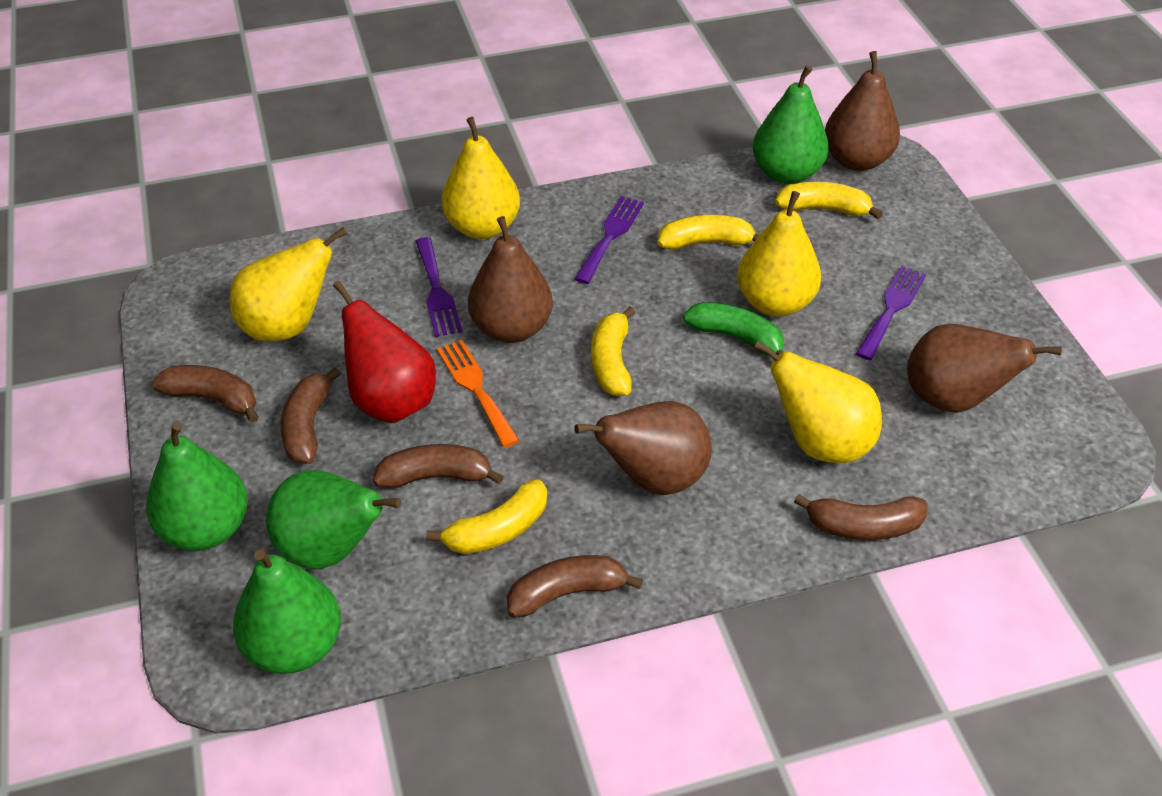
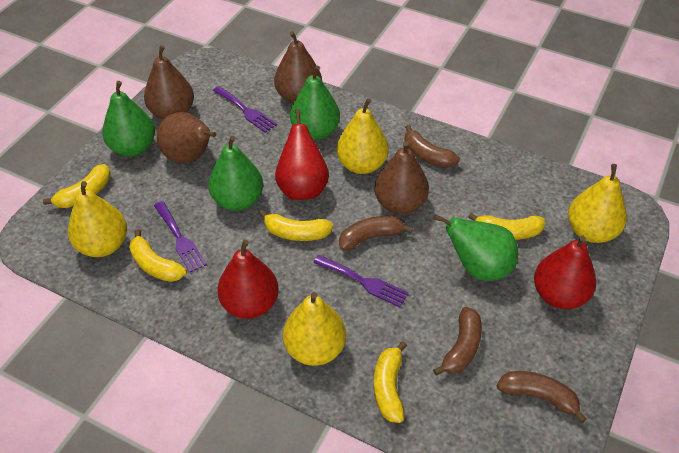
brown banana: [152,365,259,423] [280,367,341,464] [373,444,504,488] [507,555,643,618] [794,494,928,540] = 5 -> [339,216,413,251] [404,125,460,168] [433,307,482,376] [497,371,586,423] = 4
green banana: [683,302,784,355] = 1 -> none = 0
orange fork: [437,340,519,448] = 1 -> none = 0
red pear: [333,281,436,423] = 1 -> [218,240,279,319] [275,109,329,200] [534,236,596,309] = 3
yellow banana: [426,479,547,554] [591,306,635,396] [657,215,759,250] [775,182,883,219] = 4 -> [43,164,110,208] [129,229,187,282] [259,210,333,241] [374,341,407,423] [468,213,545,240] = 5

